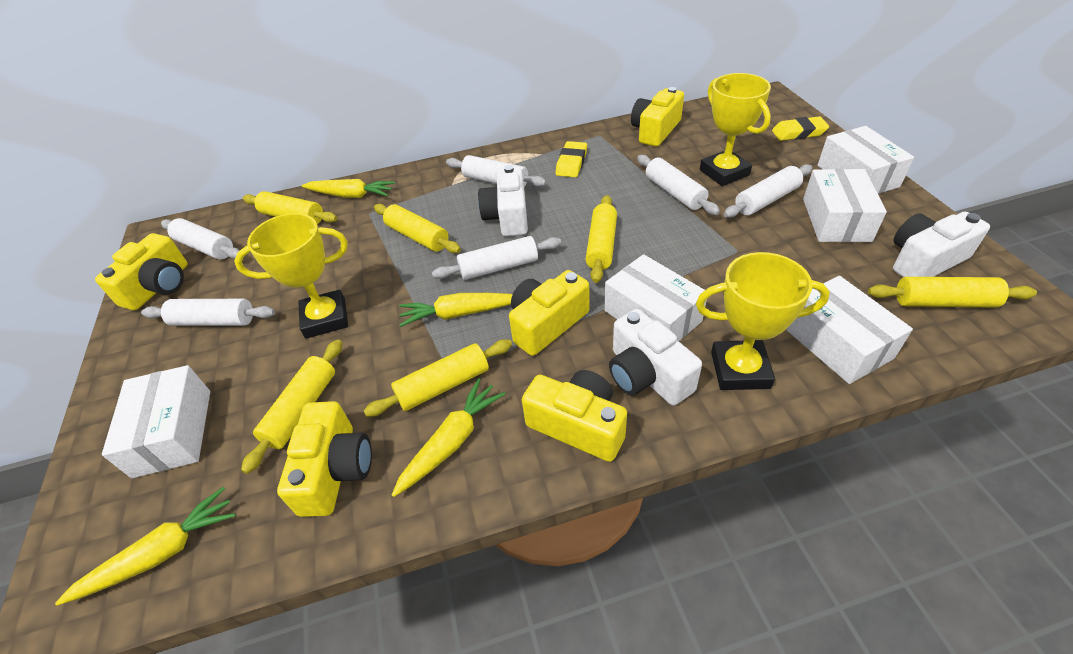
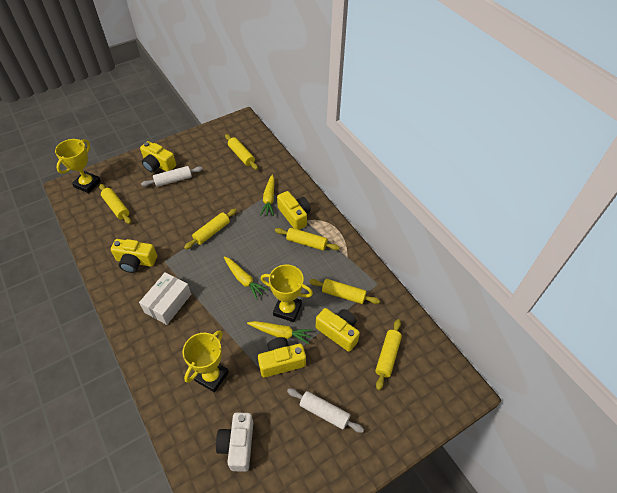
white box: [102,365,210,478] [605,254,707,341] [786,276,913,384] [803,169,887,242] [818,126,914,194] = 5 -> [139,272,191,325] = 1
white camera: [478,165,528,237] [609,309,702,406] [893,212,990,277] = 3 -> [216,413,253,472] = 1
white rolling pin: [141,299,275,326] [161,218,240,259] [432,236,561,280] [446,155,546,187] [637,155,720,215] [724,164,812,218] = 6 -> [141,166,203,187] [287,388,364,433] = 2
yellow carrot: [55,487,236,606] [302,179,395,198] [392,378,505,497] [399,293,513,327] = 4 -> [224,256,268,300] [247,321,313,344] [260,175,275,216] = 3
yellow eraser: [555,141,587,177] [772,116,829,141] = 2 -> none = 0

